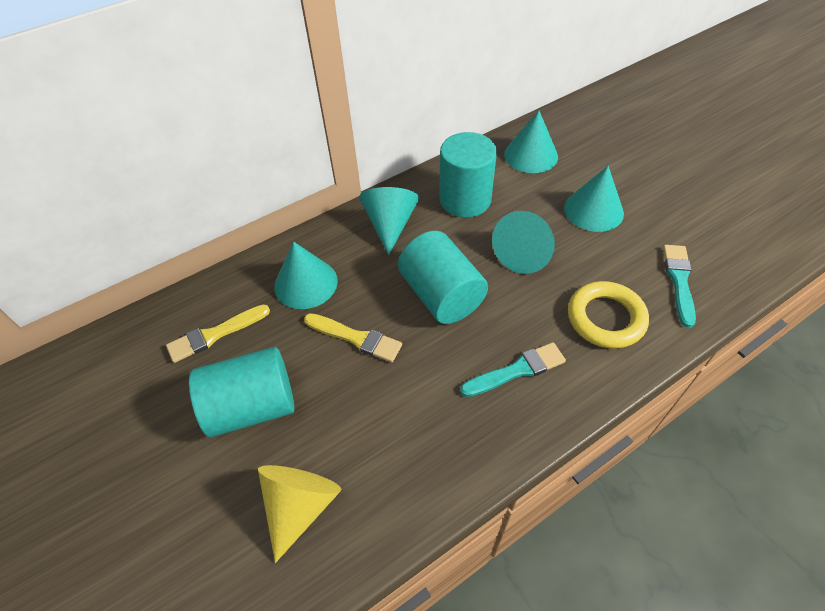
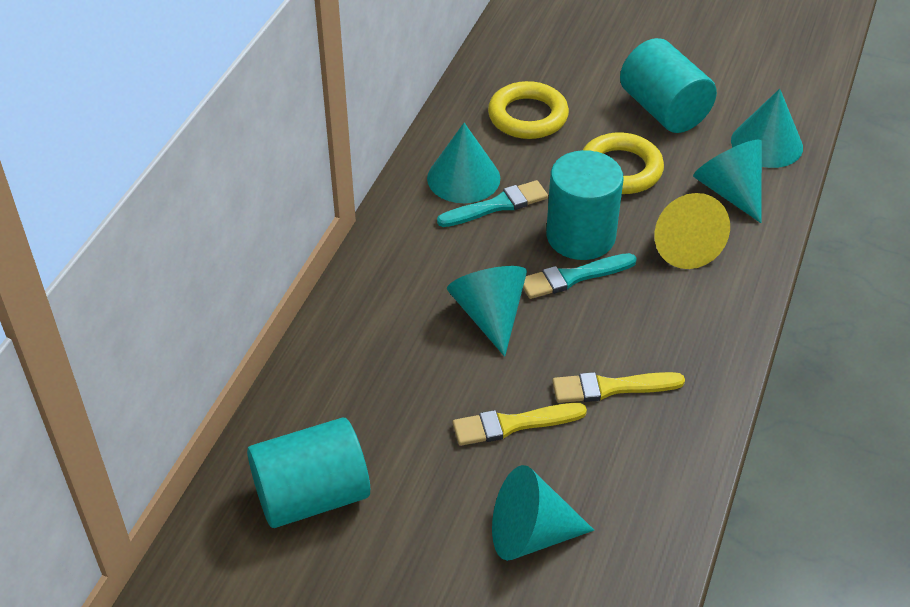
yellow ring: [568,281,649,349] = 1 -> [488,81,569,139] [583,132,664,194] = 2

